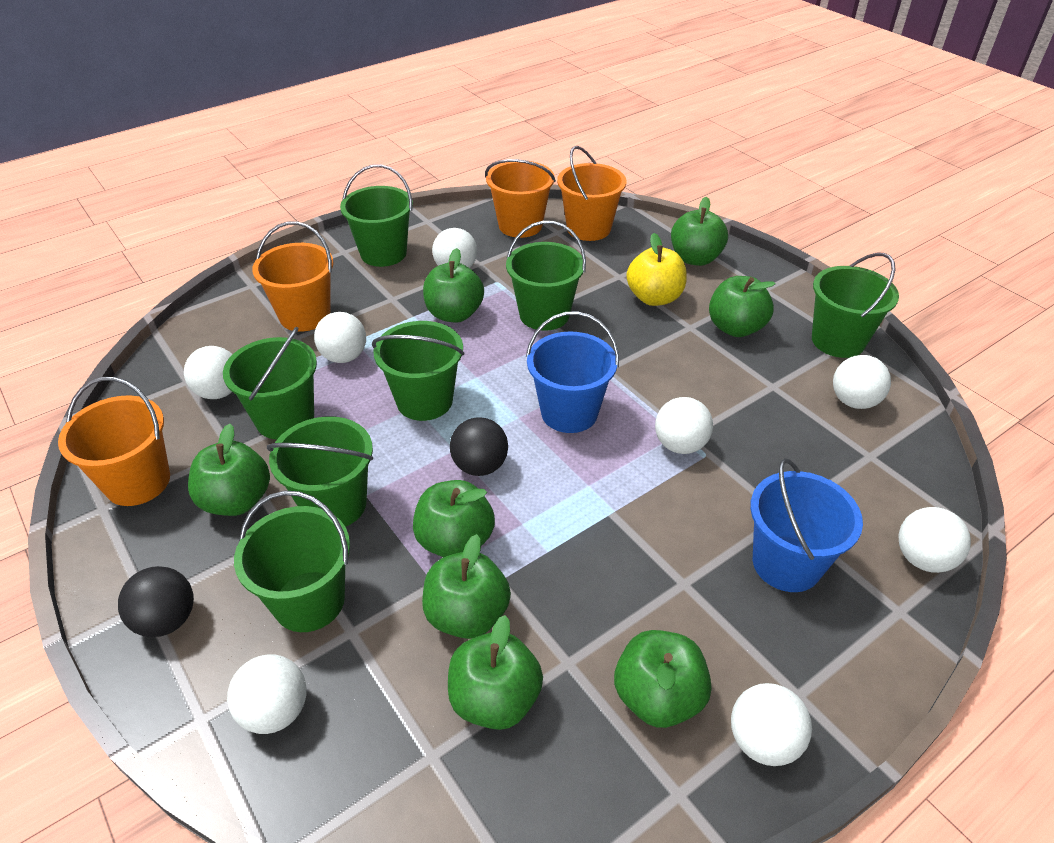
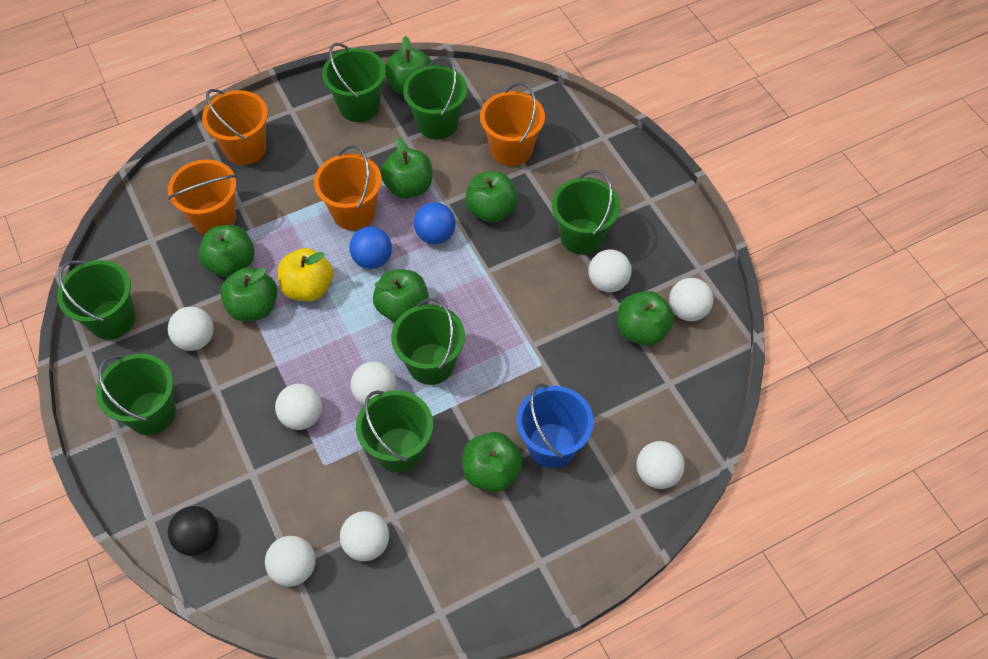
black ball: [118,566,194,637] [450,417,508,476] = 2 -> [167,506,219,556] = 1
blue ball: none = 0 -> [349,226,392,269] [414,202,456,244] = 2
blue bucket: [526,311,619,433] [750,458,863,592] = 2 -> [516,384,594,468] = 1

